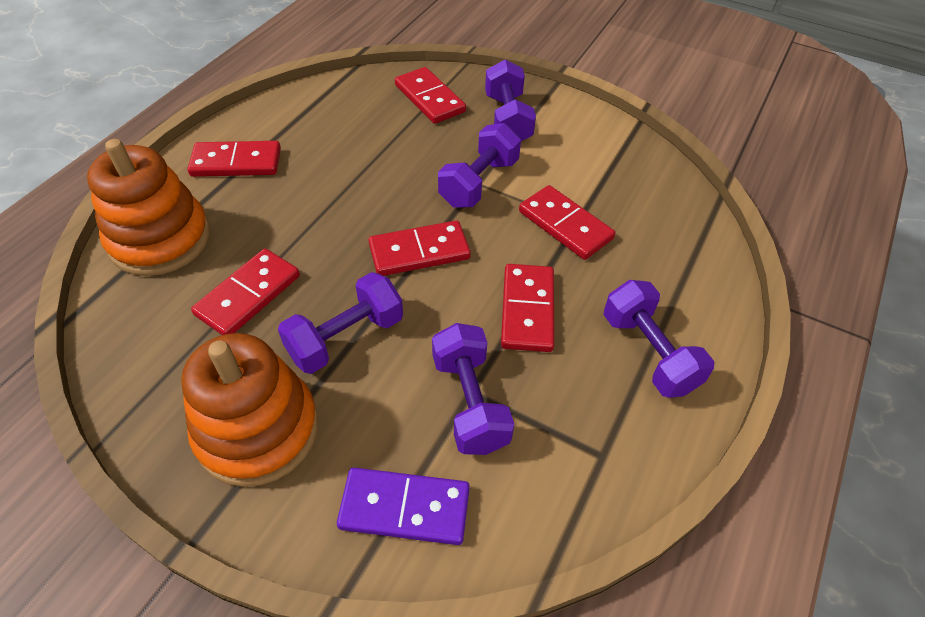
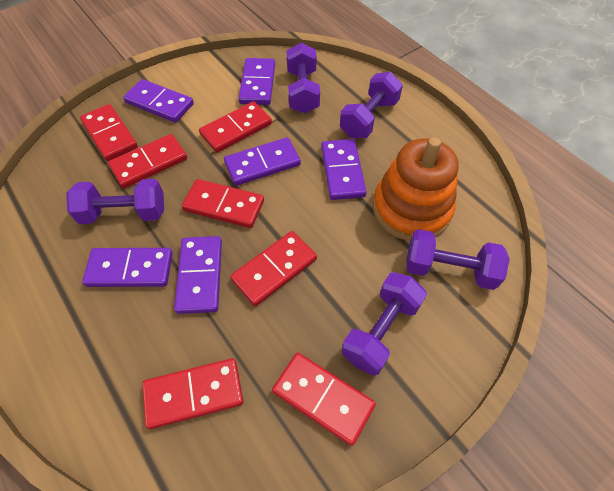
orange stacking toy: [87,139,210,276] [181,333,318,487] = 2 -> [373,137,458,241] = 1
purple domino: [337,467,470,545] = 1 -> [82,248,173,287] [123,79,194,123] [174,236,222,314] [224,137,301,186] [238,58,275,105] [321,139,367,200] = 6
red domino: [188,141,281,177] [191,249,300,335] [369,221,471,276] [395,67,466,124] [501,264,554,352] [519,185,615,260] = 6 -> [80,104,138,161] [108,134,187,188] [142,358,243,429] [182,179,264,228] [199,101,272,153] [230,231,317,306] [272,353,376,446] = 7

